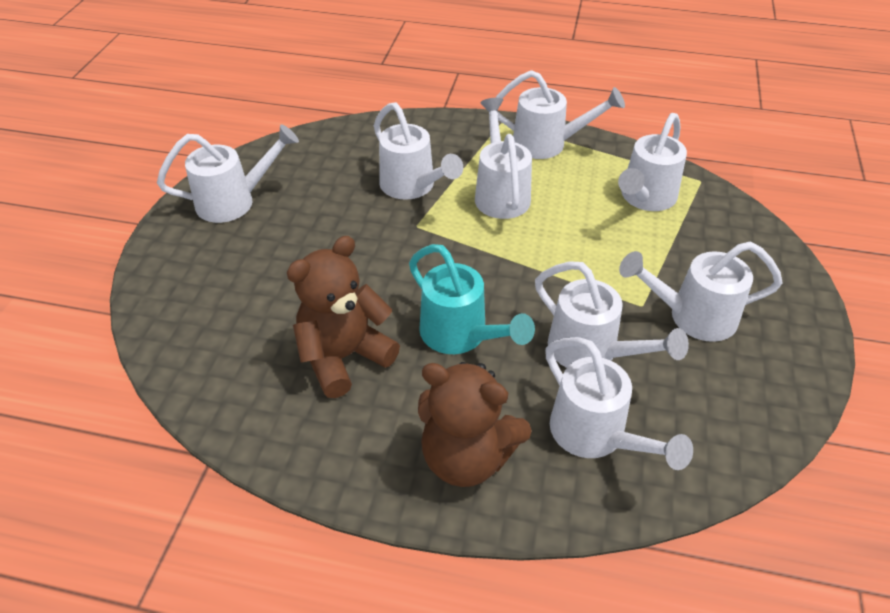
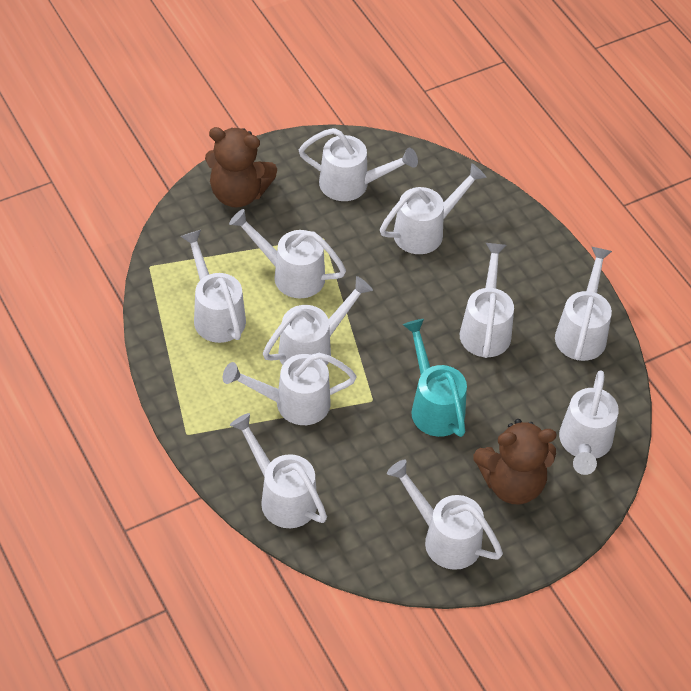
white watering can: [157,124,299,223] [374,102,463,200] [475,98,532,219] [496,70,625,159] [535,261,689,368] [545,337,693,470] [618,113,687,211] [619,242,783,342] = 8 -> [181,230,246,343] [223,353,356,425] [229,209,346,298] [230,413,327,528] [263,276,373,365] [299,128,418,201] [380,163,487,254] [387,459,503,570] [460,243,514,358] [555,247,612,361] [559,370,619,475] = 11

